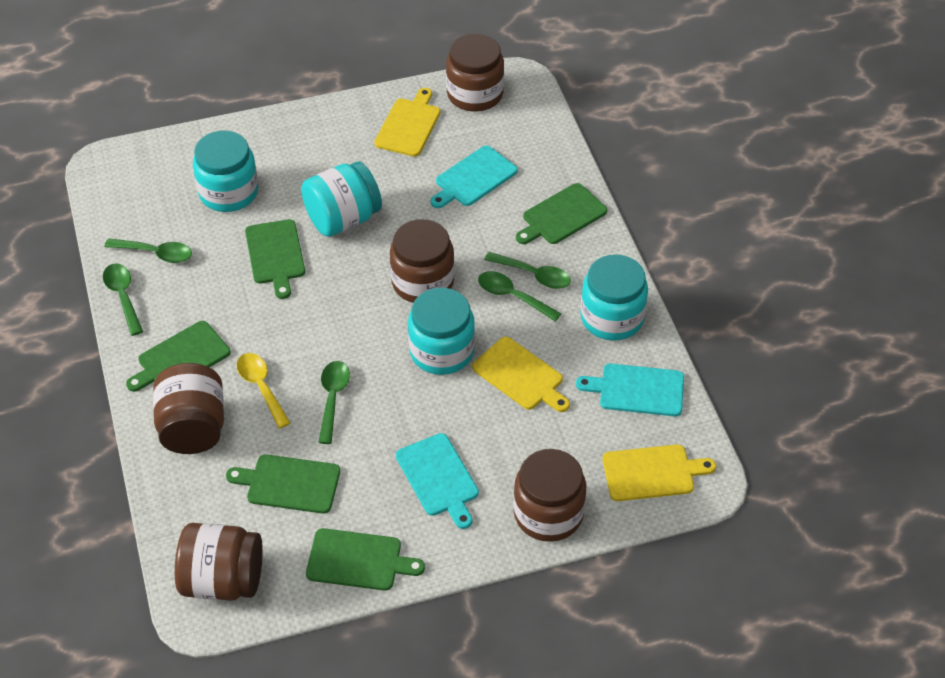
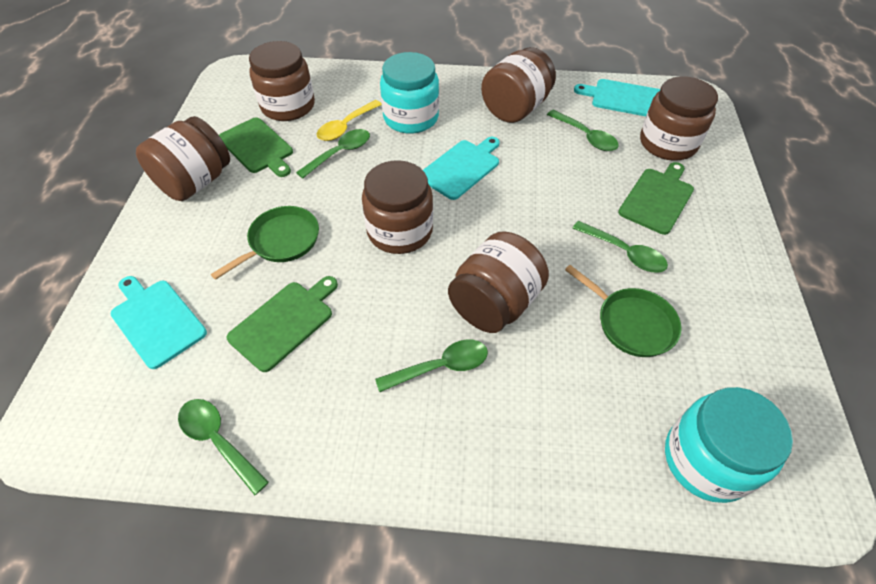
brown jar: [153,363,224,454] [175,523,263,601] [390,219,455,303] [446,34,504,111] [513,449,587,542] = 5 -> [136,116,230,201] [249,41,315,121] [362,160,433,254] [448,231,549,333] [481,47,556,123] [640,76,718,161] = 6
green cutting board: [126,321,230,392] [226,454,340,514] [245,219,305,299] [306,528,425,591] [516,183,607,244] = 5 -> [219,117,293,177] [227,276,338,372] [618,162,694,235] = 3
green pan: none = 0 -> [211,206,319,280] [565,265,682,357] = 2
turquoise jar: [193,131,258,212] [301,161,382,237] [408,288,475,375] [580,254,648,341] = 4 -> [380,52,439,134] [665,387,793,503] = 2
yellow cutting board: [374,88,440,157] [472,337,570,412] [603,444,716,501] = 3 -> none = 0

